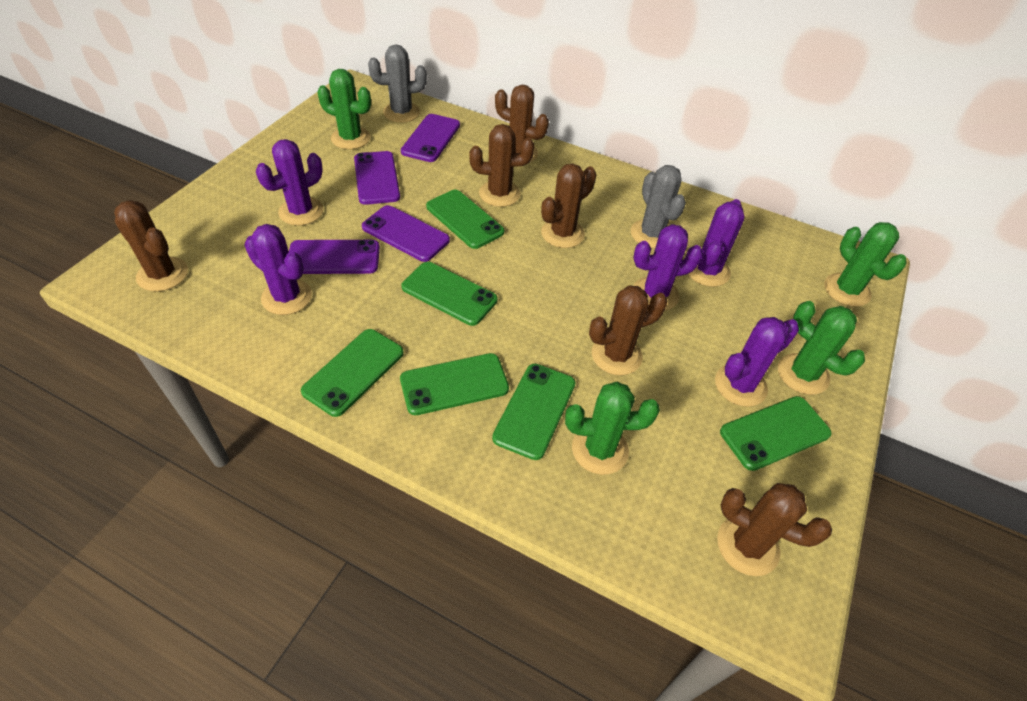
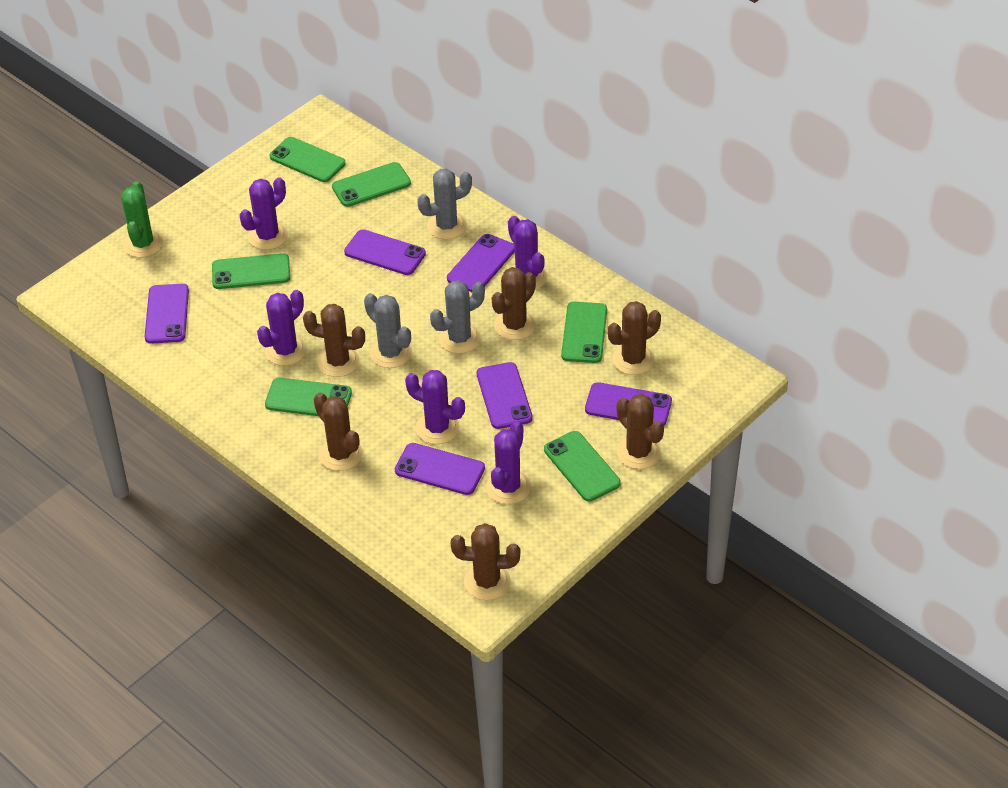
green cactus: [317,69,371,149] [565,382,660,475] [778,301,865,395] [824,222,907,307] = 4 -> [121,181,163,258] = 1
grey cactus: [368,44,427,123] [631,165,686,248] = 2 -> [364,293,412,368] [417,169,472,239] [430,280,485,354] = 3
purple phone: [289,240,380,274] [354,151,400,205] [362,205,450,262] [401,114,460,162] = 4 -> [145,284,189,344] [344,229,426,275] [395,443,485,495] [447,234,515,292] [477,362,533,429] [585,382,672,426] = 6

